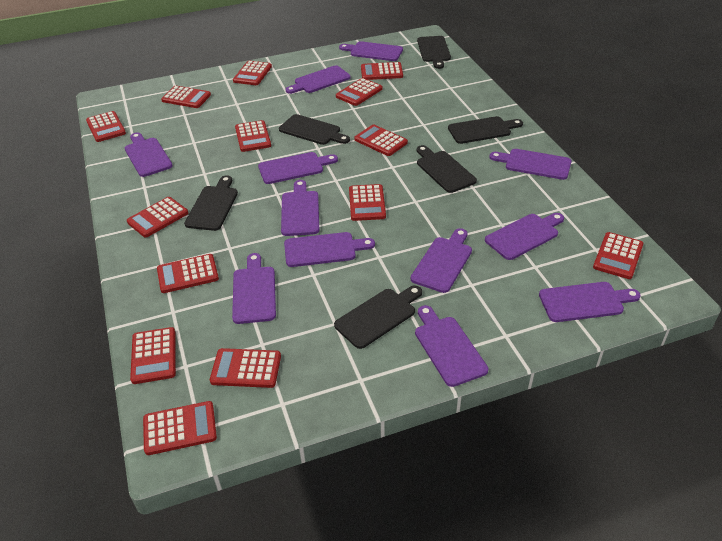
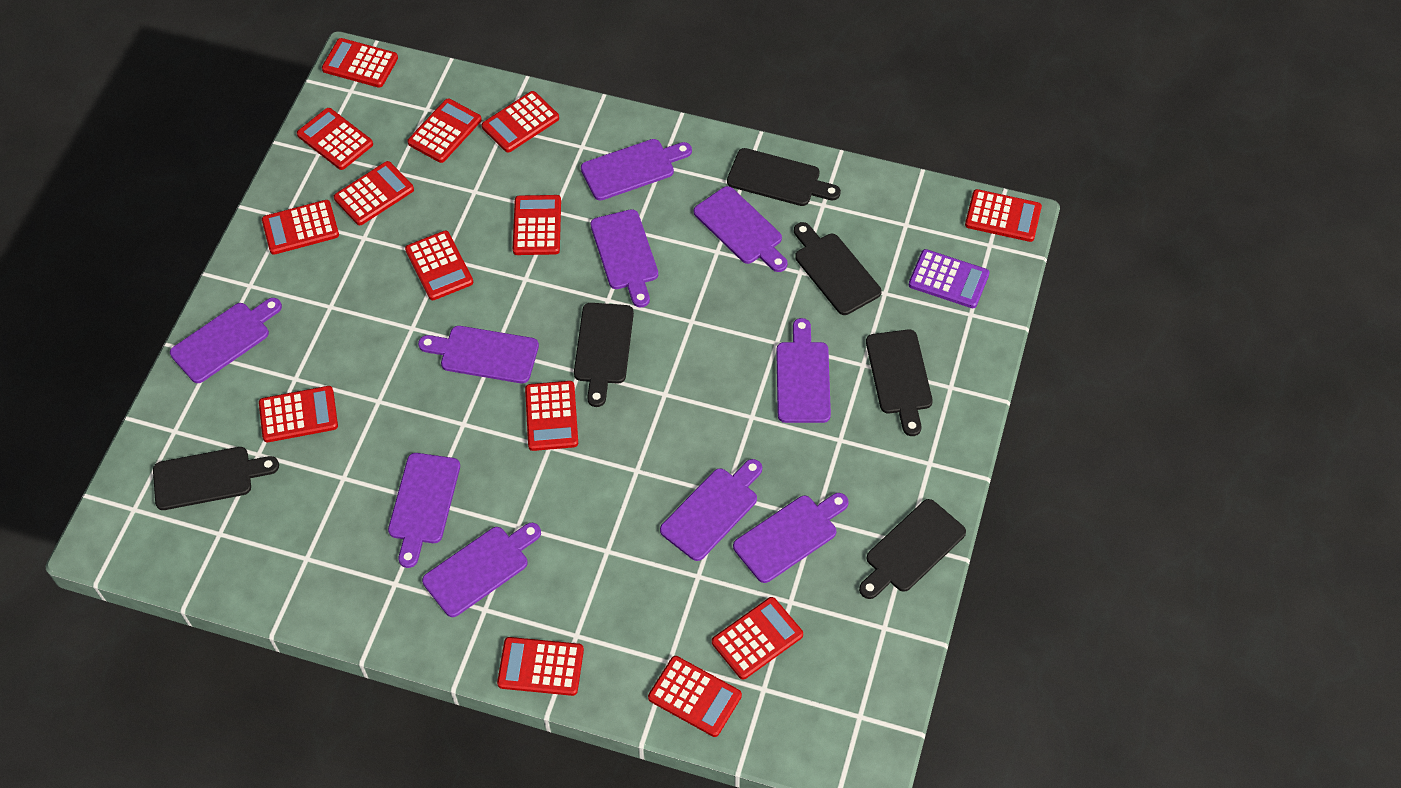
purple calculator: none = 0 -> [909,249,990,308] = 1
purple cutting board: [125,132,173,177] [232,253,276,324] [258,152,338,184] [281,180,319,236] [284,232,375,267] [285,65,351,94] [339,41,403,61] [411,228,472,293] [415,305,488,387] [485,213,564,260] [489,149,572,180] [539,282,641,322] = 12 -> [170,298,282,383] [388,453,460,568] [418,326,539,383] [422,523,541,617] [581,139,692,200] [590,209,658,308] [660,459,762,561] [694,186,788,272] [733,493,849,583] [776,318,831,423] = 10

